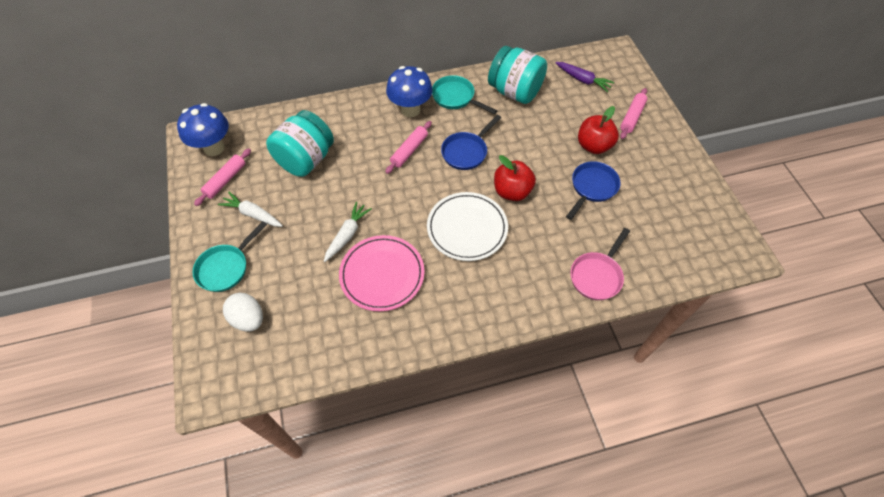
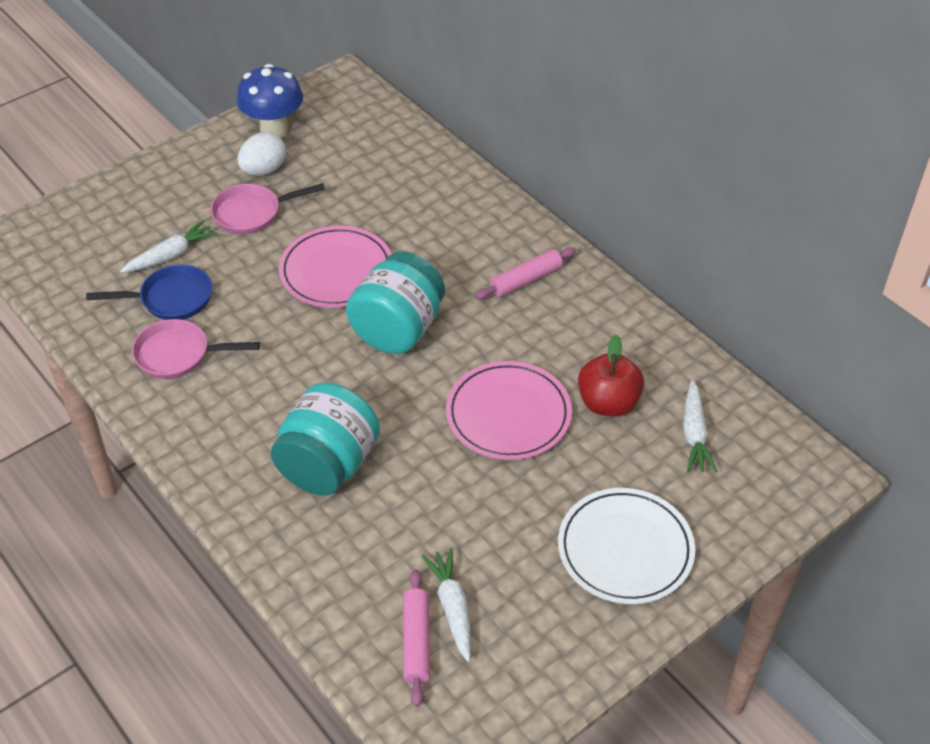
blue mushroom: [177,103,229,156] [386,66,433,117] = 2 -> [237,64,303,138] = 1
blue pan: [441,115,501,170] [566,161,620,220] = 2 -> [86,264,212,320] = 1
pink pan: [570,228,630,300] = 1 -> [132,319,260,379] [211,183,325,234] = 2
pink plate: [339,235,425,311] = 1 -> [279,226,392,308] [446,361,572,460] = 2
pink rolling pin: [194,149,251,206] [385,121,432,174] [620,88,647,139] = 3 -> [403,570,430,707] [475,247,576,299] = 2
purple carrot: [555,62,614,92] = 1 -> none = 0
red apple: [494,155,536,201] [578,106,619,154] = 2 -> [578,335,644,416] = 1
turquoise pan: [193,221,267,292] [432,75,497,114] = 2 -> none = 0
white carrot: [218,192,283,227] [324,202,372,262] = 2 -> [120,220,217,273] [422,548,471,662] [683,380,717,472] = 3

